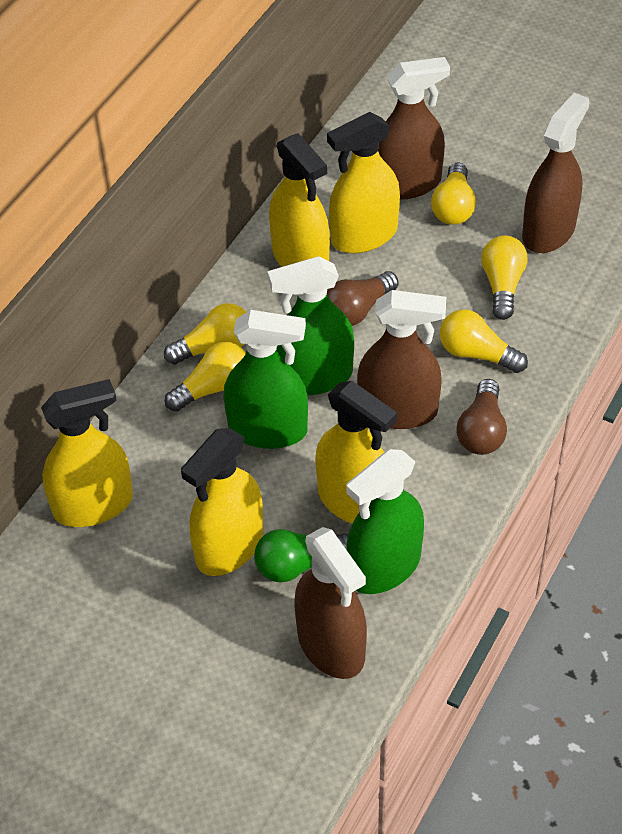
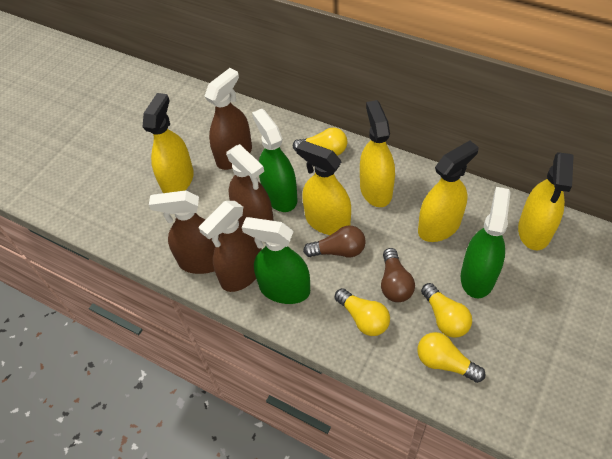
green light bulb: [254,529,348,582] = 1 -> none = 0
yellow light bulb: [164,303,246,365] [165,342,246,412] [431,162,476,225] [440,309,528,373] [481,235,528,320] = 5 -> [293,128,347,156] [335,288,390,336] [417,332,486,383] [421,283,472,338] = 4

